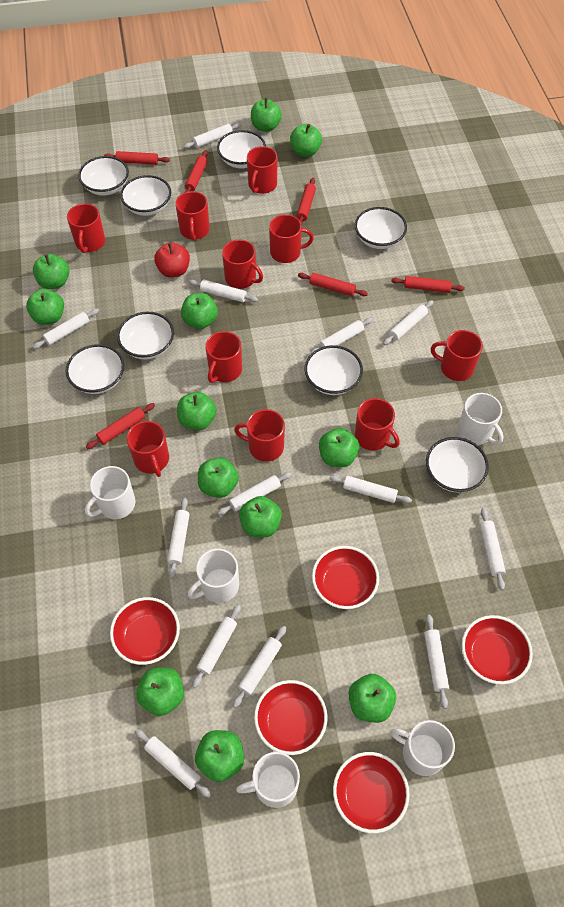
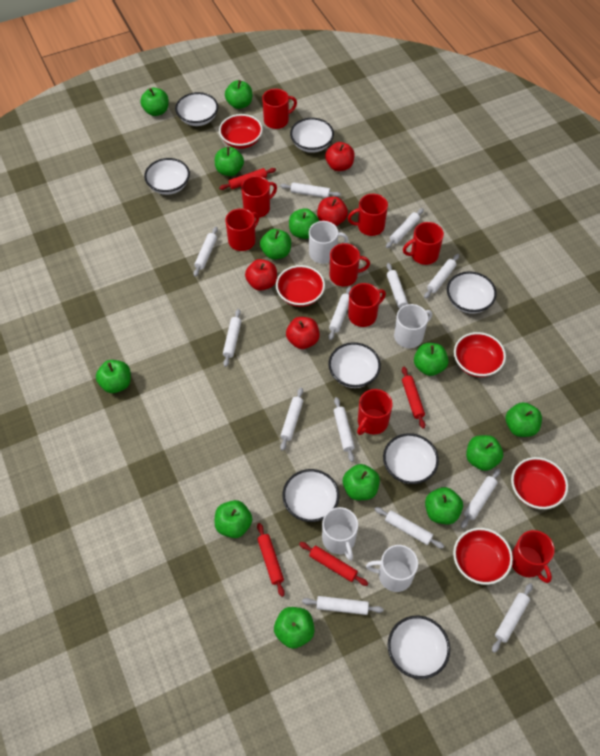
green apple: [26,289,64,325] [33,254,70,289] [136,667,184,716] [177,392,216,430] [181,293,218,329] [195,730,244,782] [198,457,239,498] [239,496,282,538] [251,98,282,132] [290,124,322,157] [319,428,359,467] [349,674,396,723] = 12 -> [96,360,131,393] [140,87,169,116] [214,500,252,538] [215,147,244,176] [225,80,252,109] [260,229,291,260] [274,607,315,649] [289,208,319,239] [343,464,380,500] [414,343,448,376] [425,487,463,524] [466,435,503,471] [506,402,542,437] = 13
red apple: [154,242,190,277] = 1 -> [245,259,277,291] [286,317,320,349] [317,197,348,226] [325,142,355,171] = 4
red mug: [67,204,105,253] [127,421,169,477] [175,191,210,241] [205,331,242,383] [222,239,263,289] [234,409,285,462] [247,146,278,194] [269,214,314,263] [355,398,400,450] [431,330,483,381] = 10 -> [225,208,259,251] [241,176,277,218] [262,89,297,129] [330,243,370,286] [348,194,388,236] [348,283,386,327] [357,389,393,435] [403,222,444,265] [512,530,555,583] = 9
red rolling pin: [86,403,155,449] [104,151,170,165] [185,150,208,192] [297,178,316,224] [298,273,368,296] [391,276,465,293] = 6 -> [219,168,276,190] [257,523,285,597] [299,542,368,586] [402,367,425,429] = 4
white mug: [85,466,136,519] [188,549,239,603] [236,752,300,808] [390,720,455,776] [458,393,504,445] = 5 -> [309,221,348,264] [322,507,358,561] [366,545,418,592] [394,304,432,348] = 4

